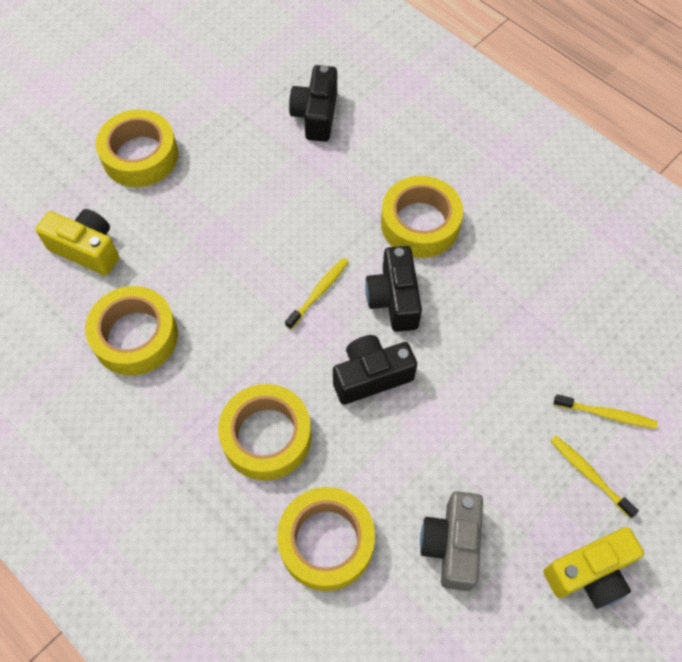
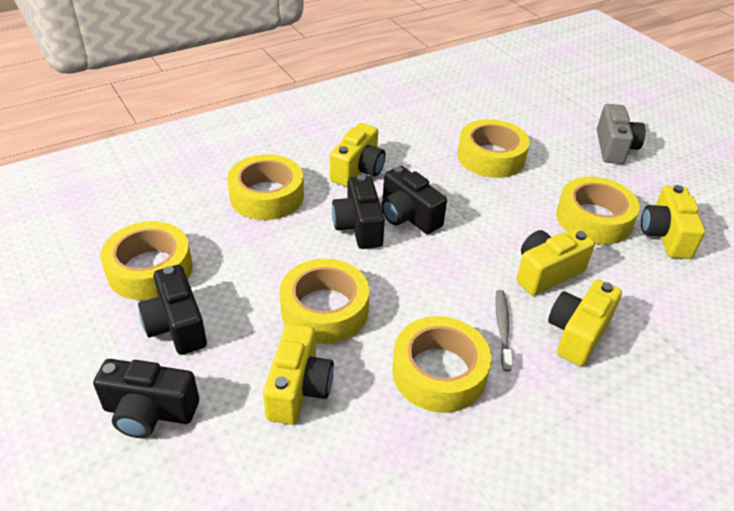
black camera: [289,65,337,142] [333,335,417,405] [365,246,422,332] = 3 -> [93,359,199,438] [138,265,207,355] [332,175,385,249] [381,166,447,234] = 4
grey toothbrush: none = 0 -> [495,290,513,371] = 1
yellow camera: [36,209,119,276] [543,527,644,609] = 2 -> [263,323,334,425] [330,123,386,187] [516,229,595,295] [548,280,622,366] [641,185,705,259] = 5
yellow tape: [85,286,178,376] [96,110,178,187] [218,384,311,481] [277,487,375,591] [381,176,463,258] = 5 -> [100,221,193,300] [227,154,304,220] [280,259,369,344] [392,316,491,413] [458,119,530,178] [556,177,640,245] = 6
yellow toothbrush: [285,258,349,329] [550,436,639,518] [554,395,658,429] = 3 -> none = 0

